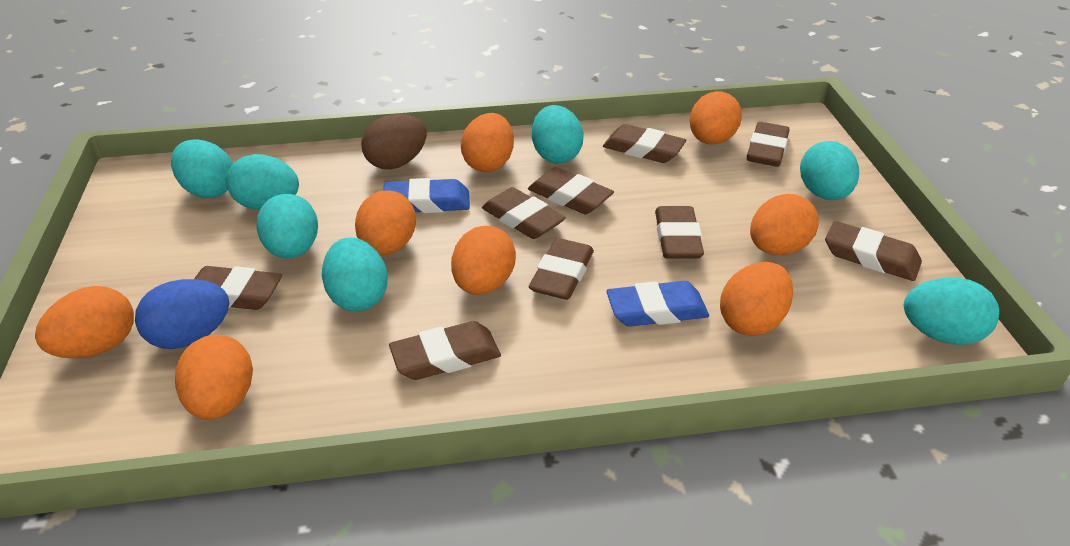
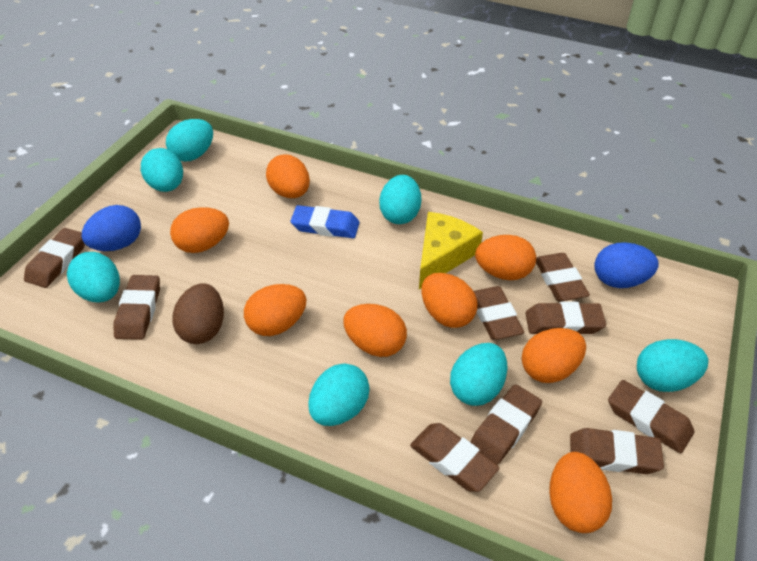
blue egg: [135,279,229,349] = 1 -> [82,205,141,251] [595,242,659,288] = 2
blue eraser: [383,178,470,213] [606,281,709,327] = 2 -> [290,205,360,238] = 1
yellow cheese: none = 0 -> [419,212,483,289] = 1

